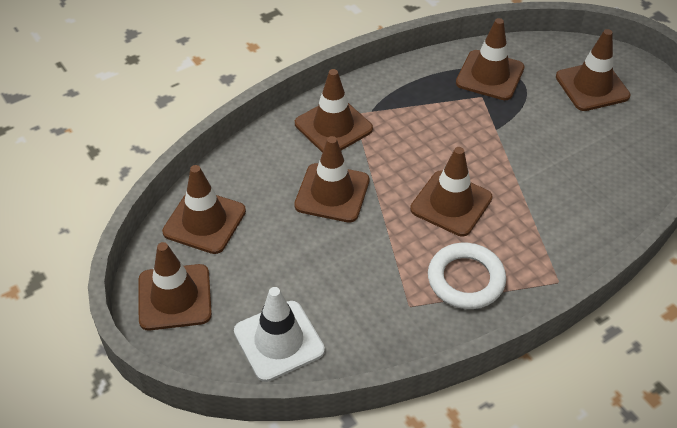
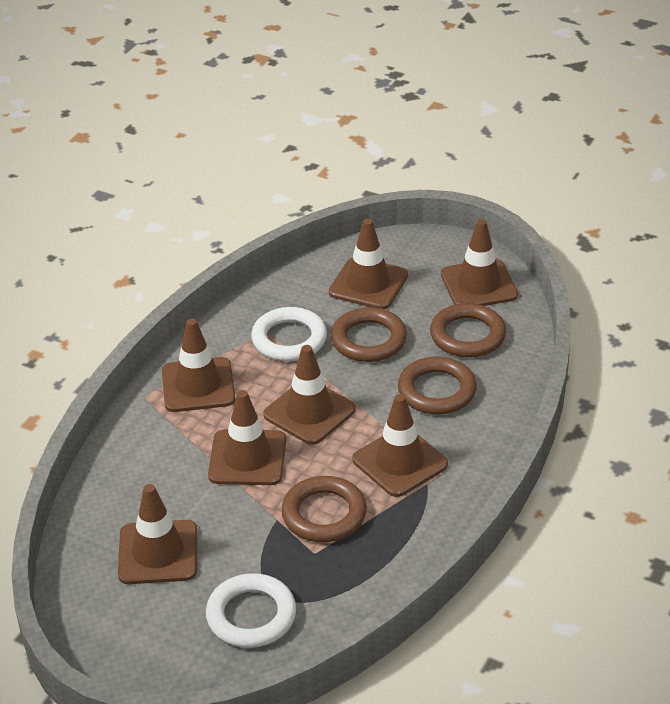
brown ring: none = 0 -> [281,476,367,542] [331,307,407,362] [398,356,477,415] [430,303,506,357] = 4
white ring: [428,243,506,309] = 1 -> [206,573,296,648] [251,307,327,361] = 2
white traffic cone: [234,287,325,382] = 1 -> none = 0

